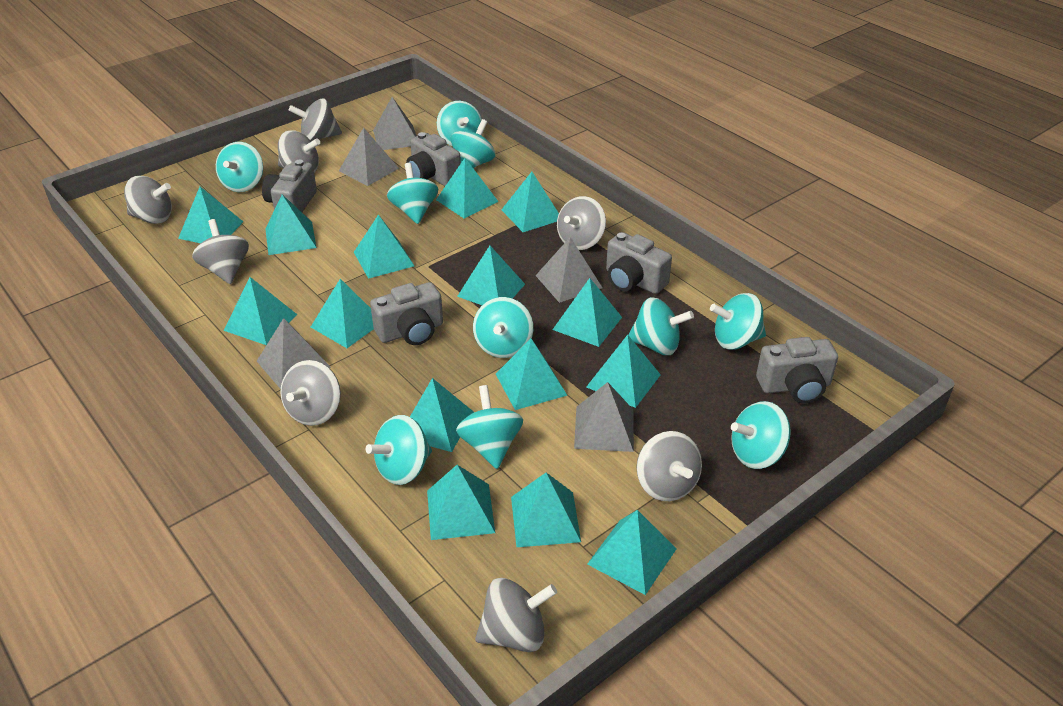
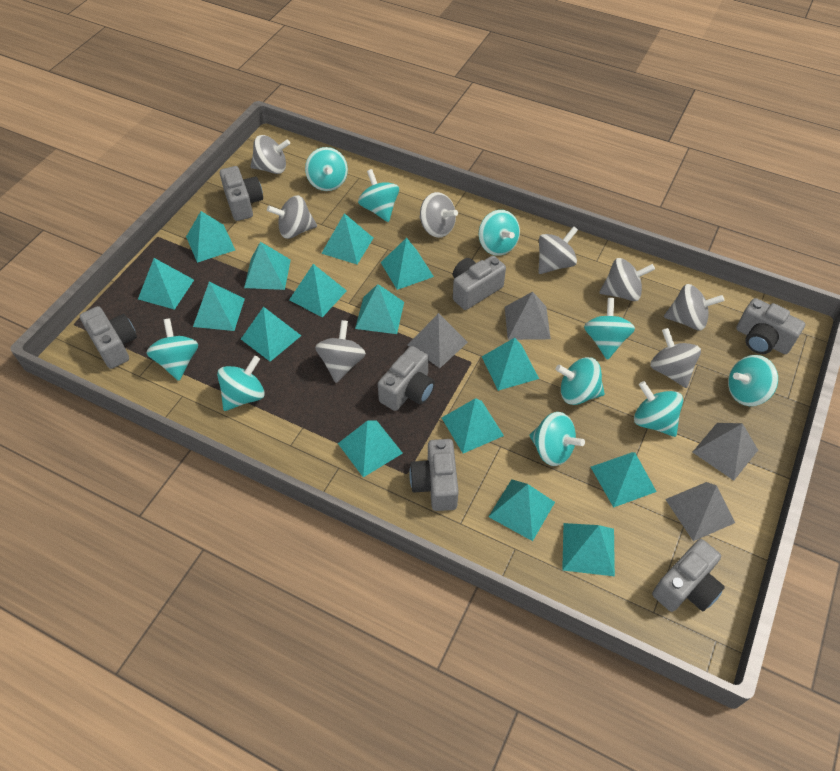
grey camera: [262,160,317,212] [370,282,443,345] [406,132,461,186] [606,232,672,294] [756,337,838,403] = 5 -> [80,306,137,369] [220,166,263,221] [378,346,435,411] [409,439,459,511] [453,256,506,310] [652,539,725,612] [736,298,805,354] = 7
grey pyramid: [257,318,331,389] [339,127,399,186] [373,97,417,150] [535,237,602,303] [574,382,634,452] = 5 -> [408,313,468,368] [505,292,551,340] [665,482,735,541] [693,423,758,481] = 4

